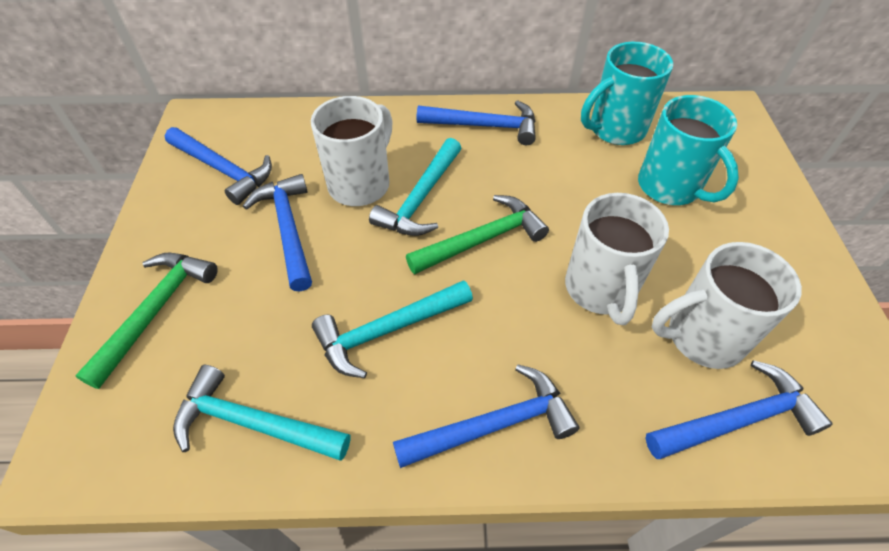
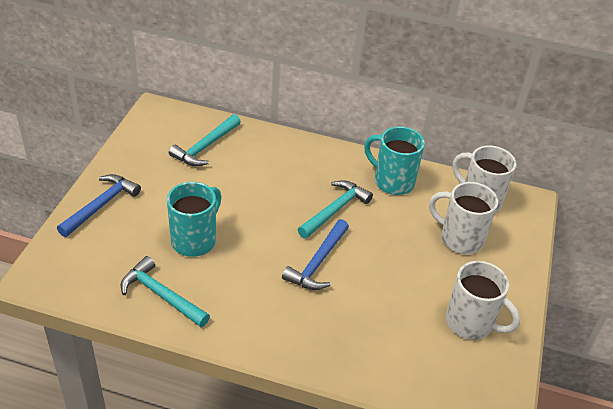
blue hammer: [165,127,272,205] [243,174,312,292] [393,364,579,468] [417,100,536,145] [645,360,833,459] = 5 -> [57,174,141,237] [282,219,349,290] = 2
green hammer: [75,253,218,389] [406,195,549,274] = 2 -> none = 0

